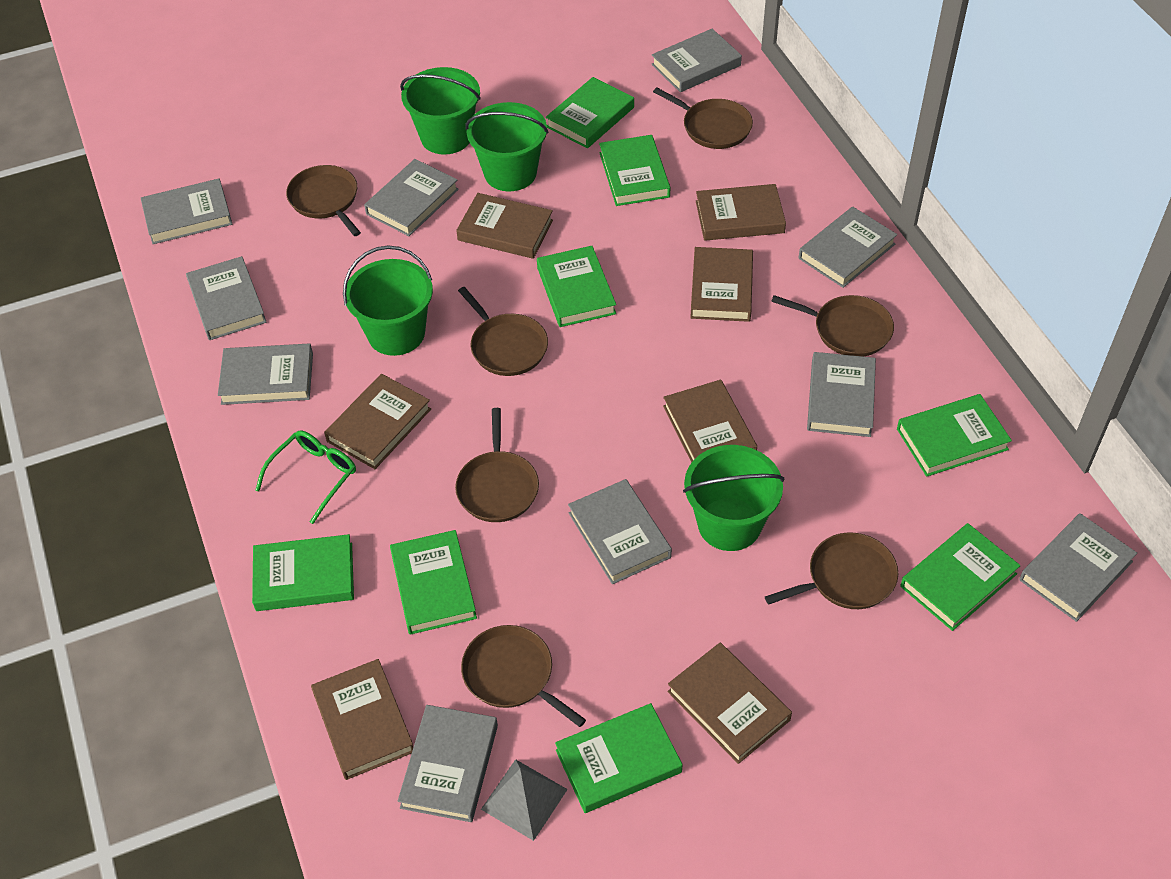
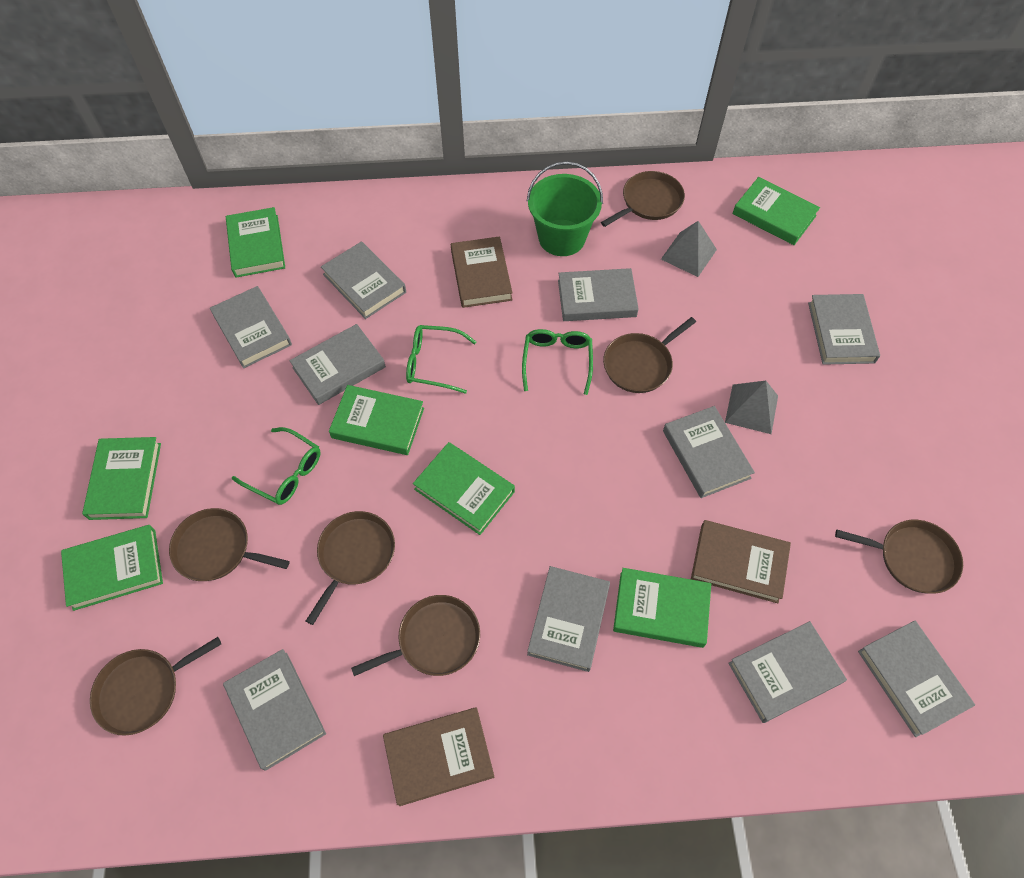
brown book: [311,659,413,780] [324,374,431,469] [456,193,553,259] [663,380,757,463] [667,643,792,764] [690,247,753,322] [696,184,786,241] = 7 -> [383,707,494,806] [451,236,513,308] [691,520,791,603] = 3
green book: [252,534,354,611] [390,530,477,635] [537,246,616,327] [546,77,634,148] [555,703,683,813] [599,135,670,206] [897,394,1012,477] [900,523,1021,631] = 8 -> [61,525,163,611] [82,437,161,520] [226,207,285,278] [329,385,424,455] [413,442,515,535] [613,568,711,648] [732,177,820,245] = 7
green bucket: [343,245,433,356] [400,67,481,154] [465,102,548,191] [683,445,784,551] = 4 -> [527,161,603,256] = 1
green glasses: [255,430,356,524] = 1 -> [232,427,320,505] [406,325,476,394] [522,329,593,395] = 3
grey pyramid: [481,759,568,841] = 1 -> [661,221,717,277] [725,381,778,434] = 2

